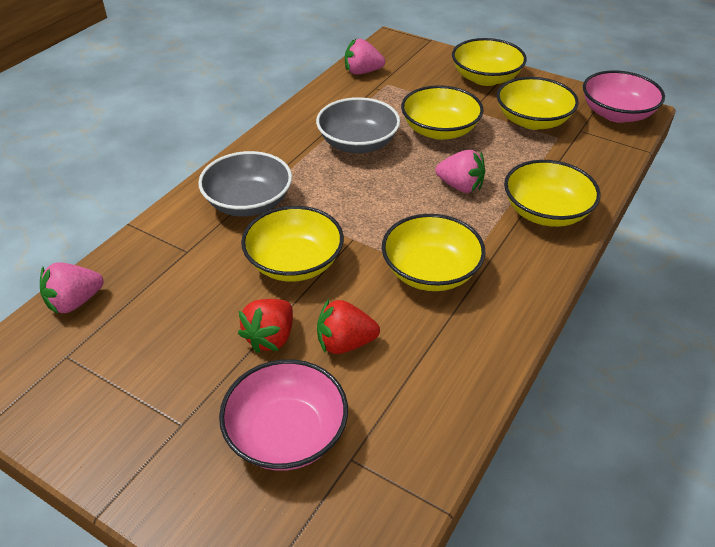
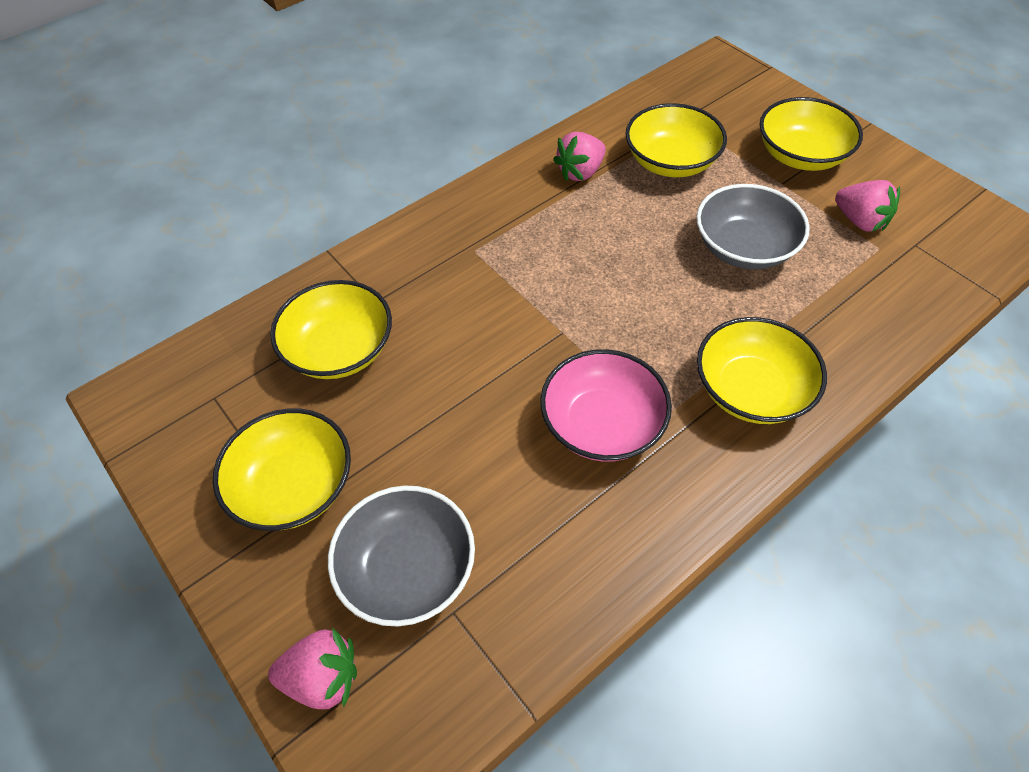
pink bowl: [219,359,348,471] [583,70,665,123] = 2 -> [540,349,672,462] = 1
red strawberry: [238,299,293,353] [317,299,380,354] = 2 -> none = 0
yellow bowl: [241,206,344,282] [382,214,486,291] [401,85,484,140] [452,38,527,86] [497,77,579,130] [504,160,600,227] = 6 -> [213,408,351,531] [270,280,392,379] [626,103,727,177] [697,317,827,424] [760,97,863,171] = 5

